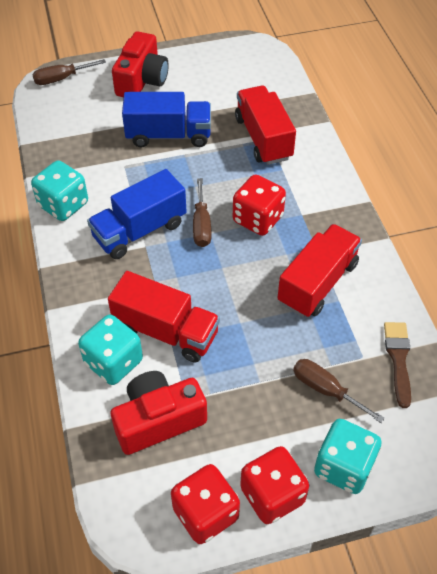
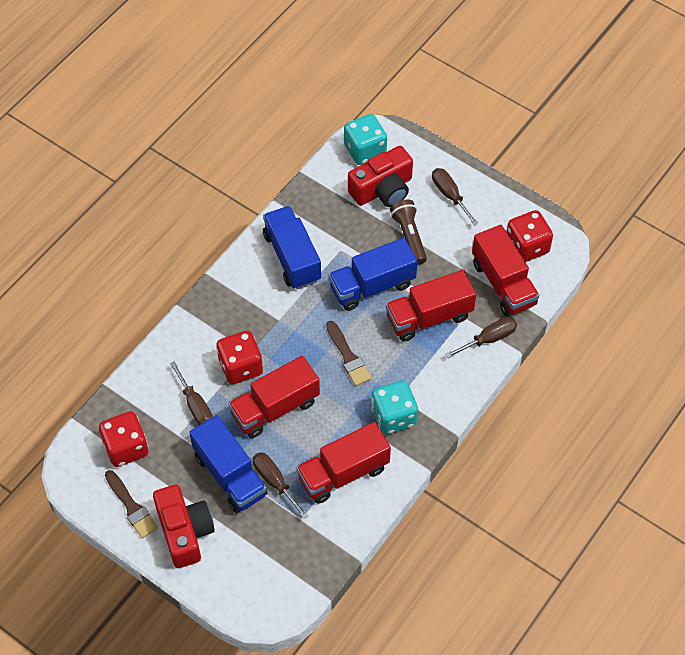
blue truck: [87,169,187,259] [122,92,211,147] = 2 -> [189,415,268,513] [263,206,321,289] [329,238,418,311] = 3
brown brush: [384,322,411,408] = 1 -> [105,470,158,538] [326,321,372,386] = 2
brown flashlight: none = 0 -> [390,199,427,265] = 1
brown screwdriver: [32,59,106,85] [193,178,211,247] [293,359,385,423] = 3 -> [170,361,213,425] [253,452,308,519] [432,168,479,226] [445,317,517,358] = 4
red truck: [108,271,220,363] [235,86,296,165] [277,224,362,318] = 3 -> [228,356,320,438] [296,422,391,504] [386,270,476,341] [472,225,539,316] = 4
turquoise dice: [31,160,88,221] [78,314,143,385] [314,419,382,494] = 3 -> [344,114,387,165] [371,380,418,435] = 2

